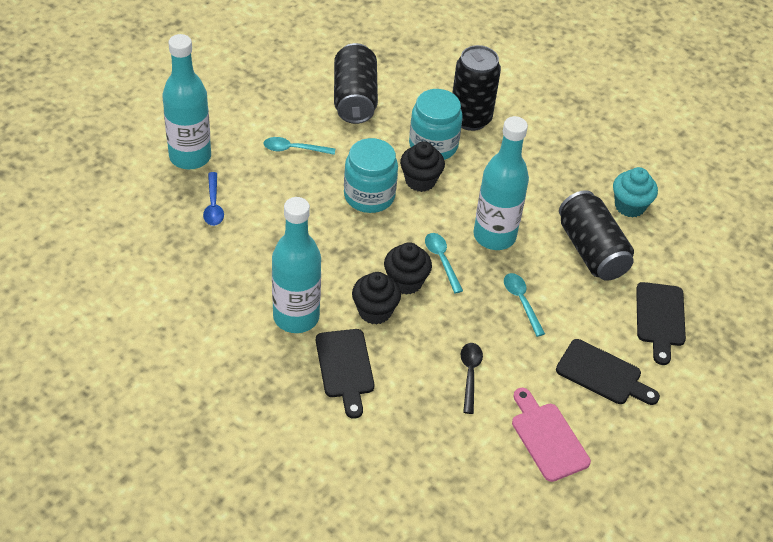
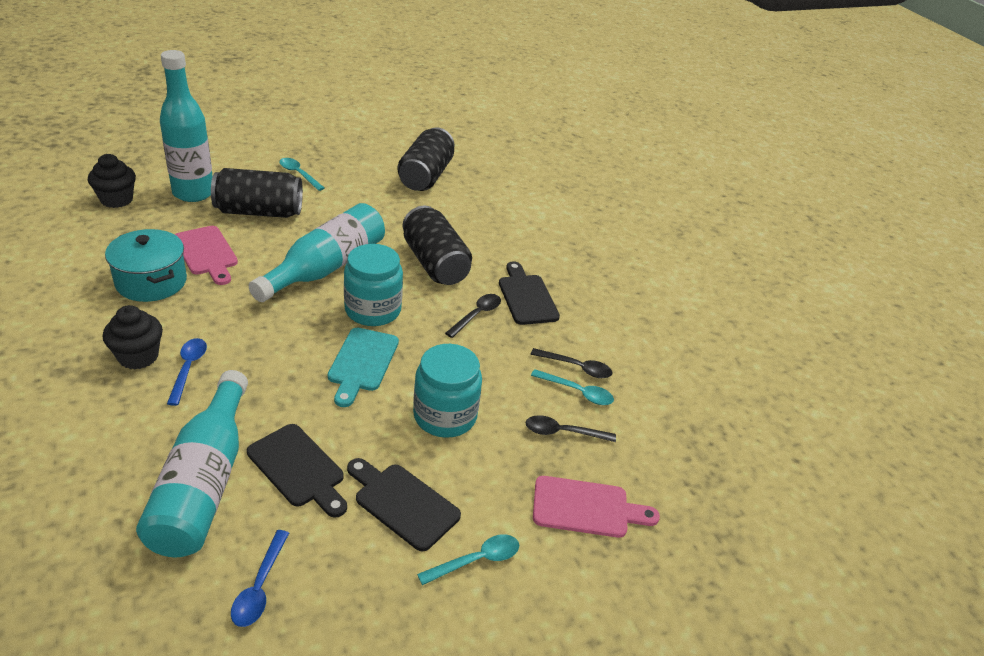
black cupcake: [352,272,401,325] [384,242,432,295] [400,142,445,192] = 3 -> [88,154,136,208] [103,305,163,369] = 2
black spoon: [461,343,483,414] = 1 -> [445,294,501,338] [525,415,616,442] [530,348,612,378] = 3
blue spoon: [203,172,224,226] = 1 -> [167,338,207,406] [231,530,289,627] = 2
pink cutting board: [512,388,591,482] = 1 -> [175,226,238,285] [533,476,660,538] = 2
turquoise cupcake: [613,167,658,218] = 1 -> none = 0
turquoise cutting board: none = 0 -> [328,328,399,407] = 1
turquoise pot: none = 0 -> [105,229,187,302] = 1

